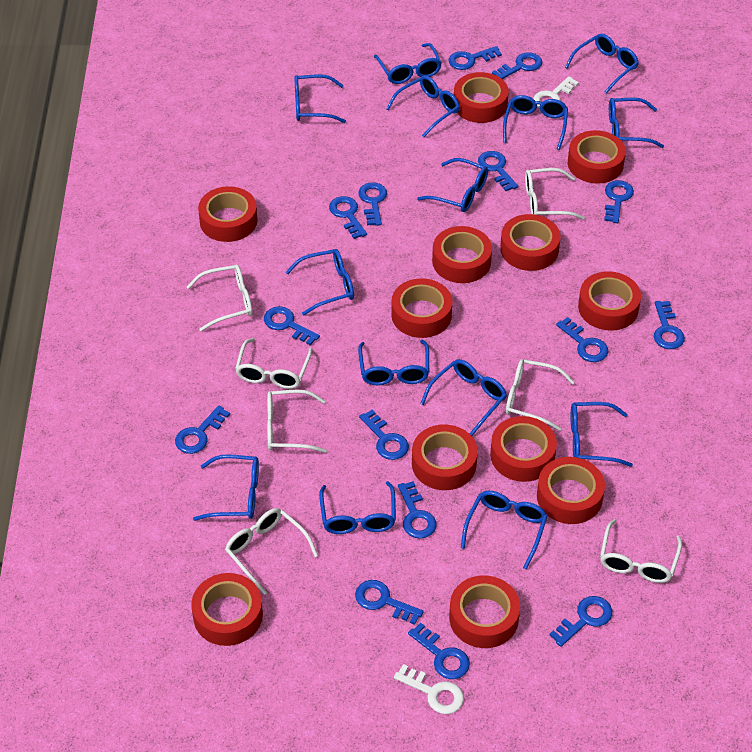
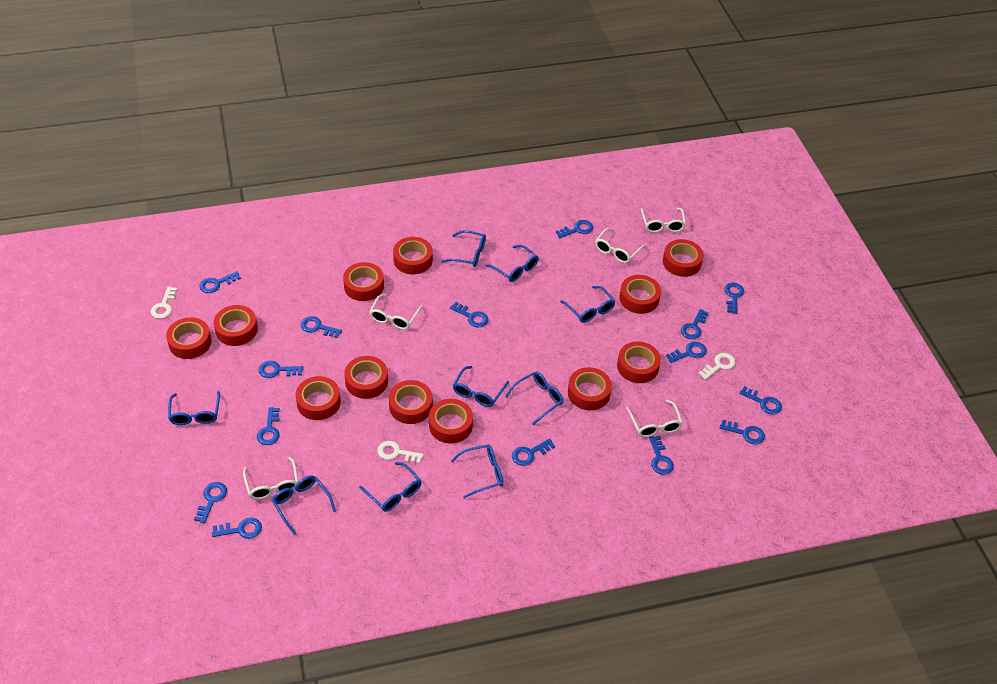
blue glasses: [193,454,259,521] [286,249,354,316] [294,74,346,123] [319,481,396,534] [358,340,429,385] [374,43,442,84] [386,75,460,138] [417,158,488,212] [420,359,507,436] [461,491,548,570] [503,95,568,150] [565,34,639,93] [571,402,633,467] [609,98,664,148] = 14 -> [168,391,220,425] [272,475,336,535] [359,462,421,512] [441,230,486,267] [451,445,503,498] [453,366,509,407] [485,245,539,282] [505,372,563,425] [560,286,615,323] = 9
white glasses: [187,264,253,331] [225,508,318,595] [235,338,313,389] [267,390,327,453] [506,359,575,431] [525,168,585,220] [600,519,682,583] = 7 -> [243,457,298,500] [369,294,423,330] [595,228,646,263] [626,400,683,437] [641,208,686,232] = 5
white key: [394,664,464,714] [533,76,579,108] = 2 -> [151,286,177,319] [377,441,424,464] [698,353,735,380] = 3

